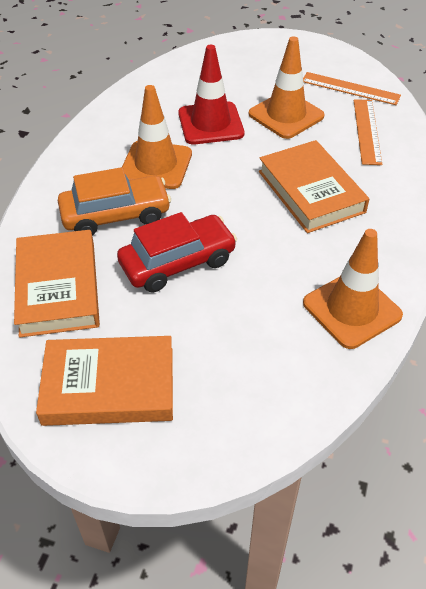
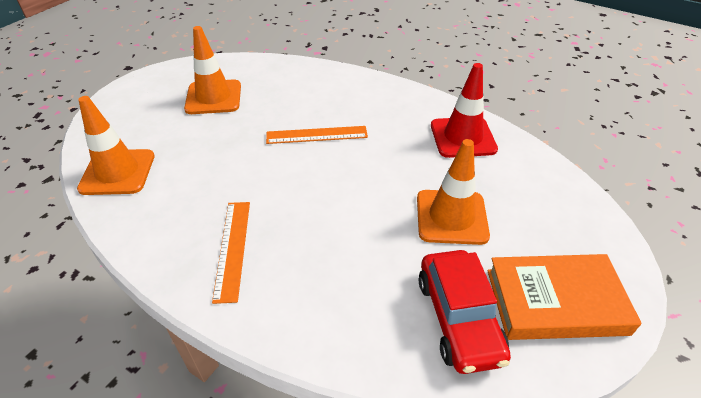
orange book: [14,230,100,338] [36,336,173,426] [259,140,369,233] = 3 -> [487,254,642,340] = 1
orange car: [58,167,171,235] = 1 -> none = 0

